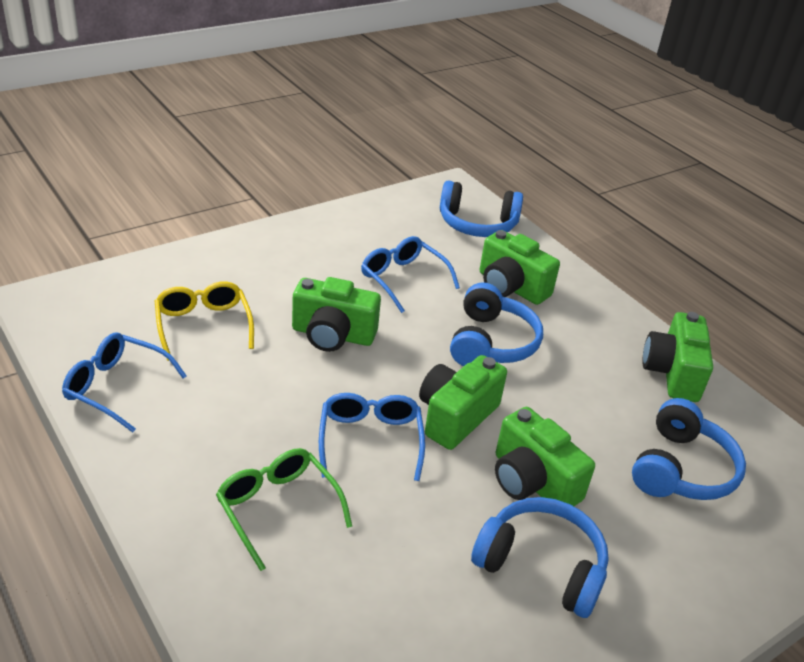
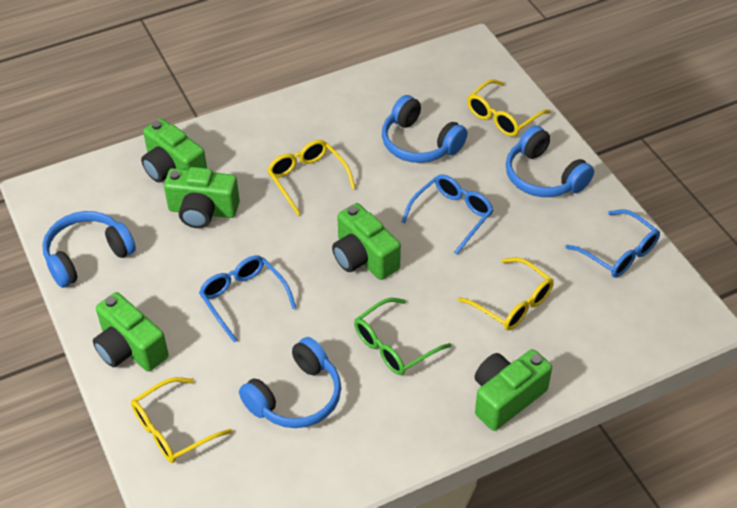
yellow glasses: [155,281,254,361] = 1 -> [131,377,233,463] [267,140,356,215] [458,257,554,331] [467,79,550,137] = 4

